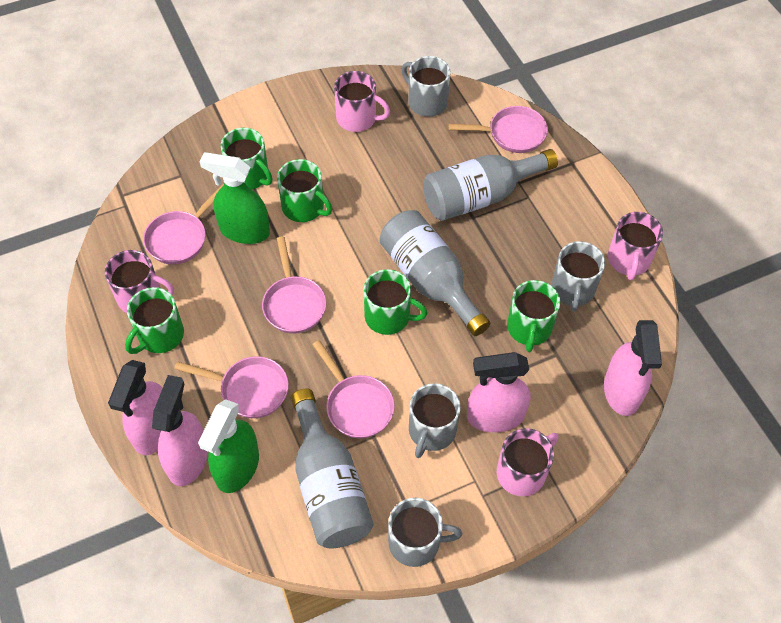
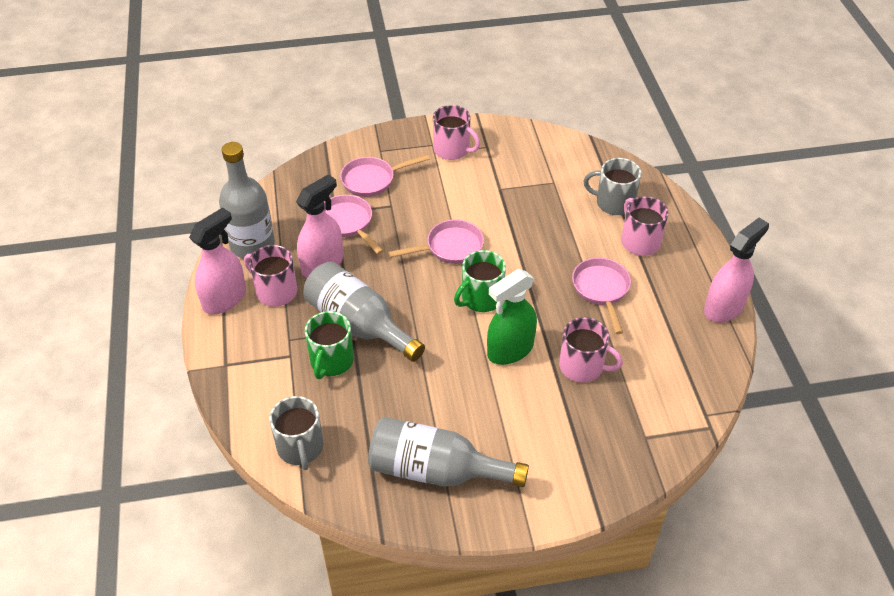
green mug: [125,287,184,354] [221,128,273,189] [277,159,332,222] [364,269,427,335] [507,280,560,352] = 5 -> [305,311,354,379] [454,250,506,312] = 2
green spray bottle: [198,399,259,493] [200,152,270,244] = 2 -> [487,269,537,365] = 1
grey mug: [388,498,462,567] [402,56,451,117] [409,383,461,458] [551,241,605,312] = 4 -> [269,396,324,470] [584,158,641,215] = 2
pink pan: [143,184,224,265] [174,356,289,418] [262,236,326,334] [312,340,395,438] [449,106,548,153] = 5 -> [324,195,383,254] [340,154,430,197] [388,219,484,264] [572,258,631,334] = 4
pink spray bottle: [108,360,163,455] [152,375,208,486] [467,352,530,433] [604,320,662,416] = 4 -> [189,207,246,314] [296,174,343,278] [704,218,769,323] = 3

